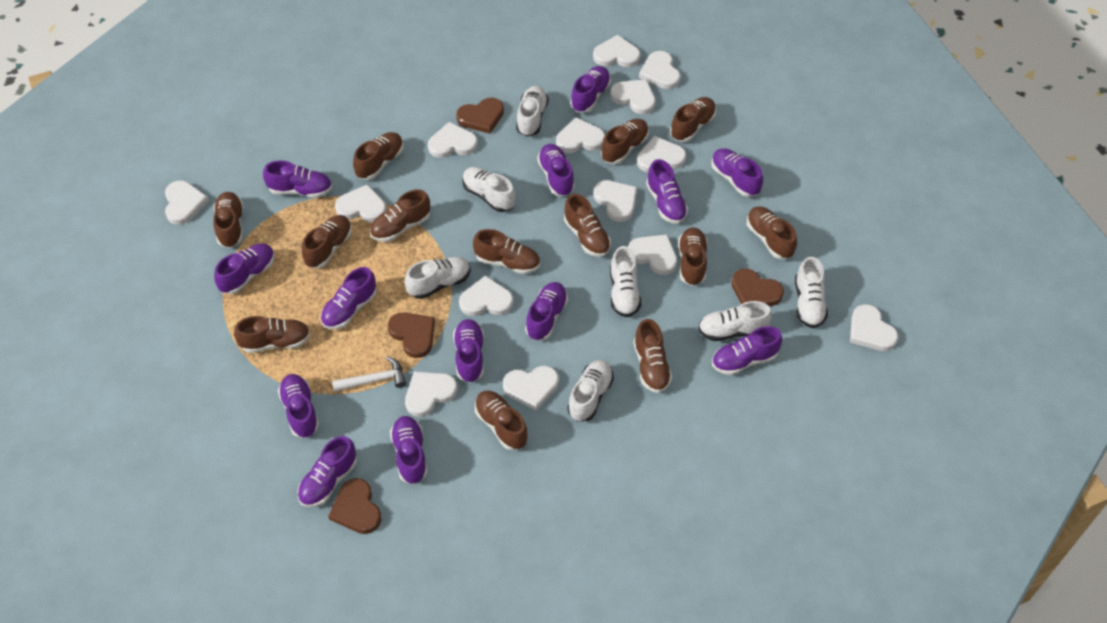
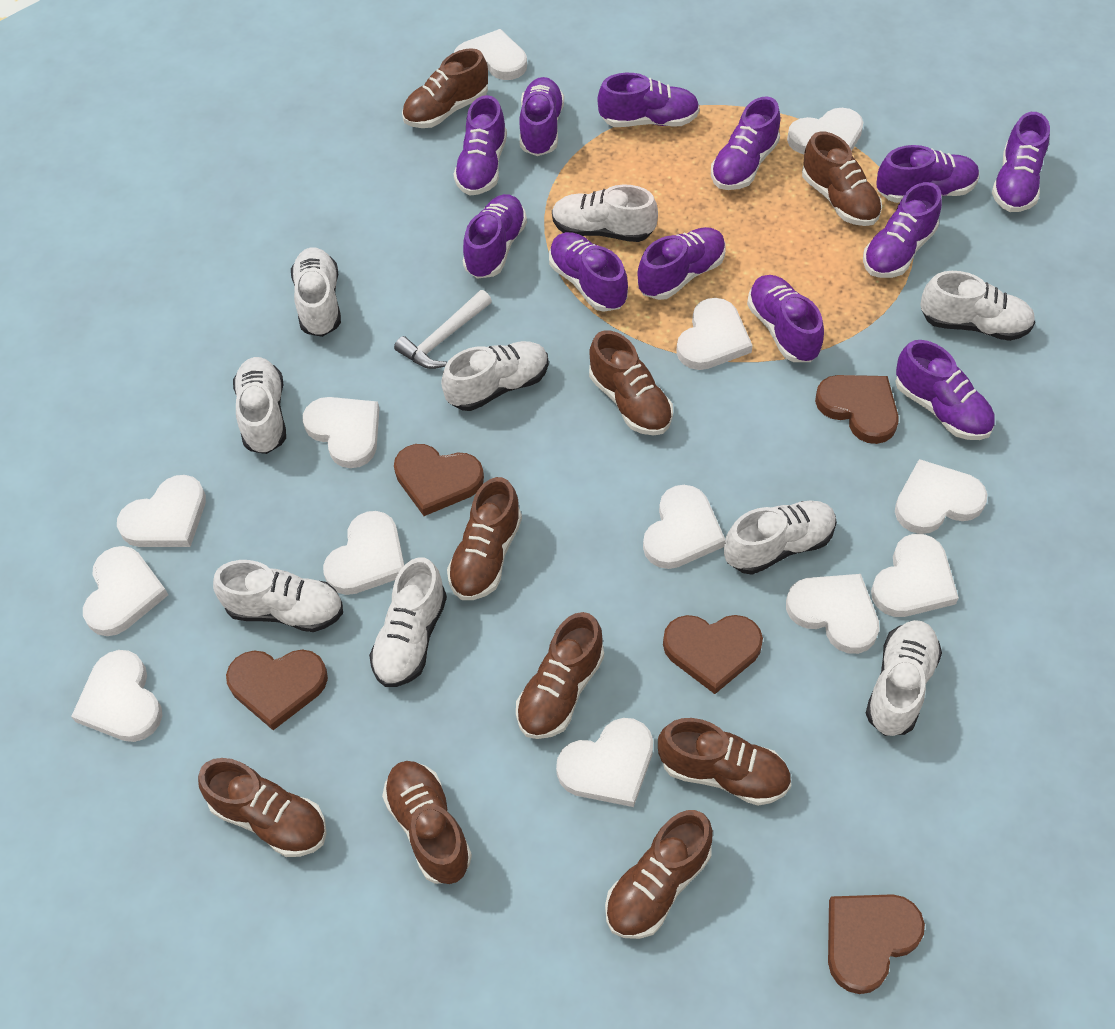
brown heart: [328,478,382,534] [388,313,435,358] [456,98,504,134] [731,268,784,306] = 4 -> [226,649,328,730] [394,444,484,516] [663,615,763,694] [815,375,899,444] [828,894,925,994] = 5
brown shoe: [214,192,244,248] [234,316,310,353] [302,215,352,268] [353,132,404,180] [370,189,430,242] [473,229,540,274] [475,391,528,450] [564,194,611,257] [601,119,649,164] [634,319,672,393] [670,97,716,142] [678,227,708,286] [747,206,797,259] = 13 -> [198,758,327,857] [382,761,472,884] [402,48,488,128] [447,477,522,600] [516,612,604,739] [589,330,673,436] [605,810,713,939] [658,718,791,806] [802,131,882,226] = 9
purple shoe: [214,244,275,294] [263,160,332,198] [278,374,319,438] [297,436,357,507] [321,267,377,329] [390,416,427,484] [453,319,484,383] [525,282,568,341] [537,144,575,196] [570,66,611,112] [646,159,688,224] [711,148,763,197] [712,326,782,375] = 13 -> [453,95,507,196] [463,194,527,279] [519,77,564,156] [549,232,628,312] [598,73,700,127] [638,227,726,300] [711,96,780,190] [747,275,824,362] [863,182,942,278] [876,145,979,203] [895,340,995,440] [992,112,1050,212] = 12
white heart: [165,180,209,225] [335,184,387,223] [405,371,458,417] [428,122,478,158] [459,275,514,316] [503,366,559,411] [556,117,605,153] [593,35,641,67] [593,180,637,222] [610,79,656,114] [628,234,677,275] [637,136,686,173] [639,51,681,89] [850,304,898,351] = 14 -> [71,650,163,742] [83,546,168,636] [117,475,206,547] [303,397,379,468] [323,511,404,595] [454,29,527,80] [556,718,653,807] [643,485,725,569] [676,298,753,370] [786,574,880,654] [787,108,863,154] [871,534,959,617] [895,459,988,534] = 13
white shoe: [404,257,470,299] [462,167,516,212] [516,86,549,137] [567,360,614,421] [610,246,641,317] [698,301,772,341] [795,257,828,328] = 7 -> [213,560,343,632] [233,357,286,454] [291,248,341,337] [369,557,447,687] [441,341,549,411] [552,185,658,242] [724,501,837,575] [866,620,942,736] [920,271,1035,341] = 9

